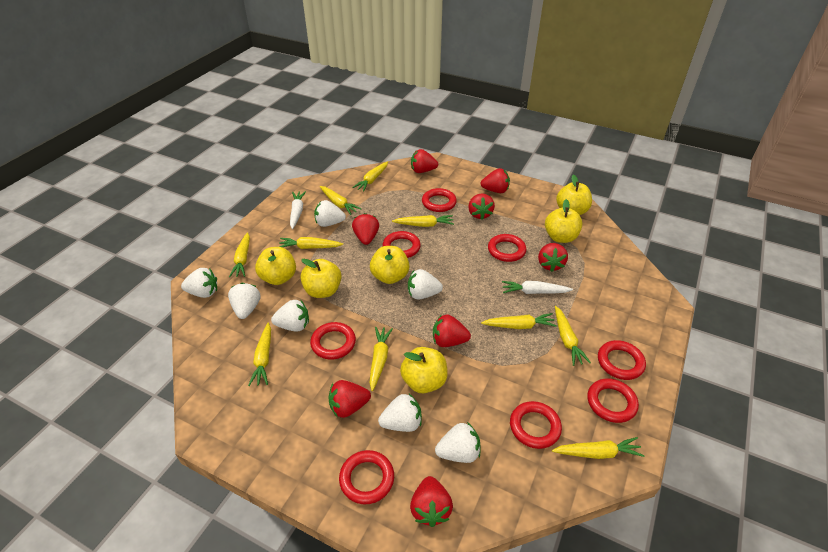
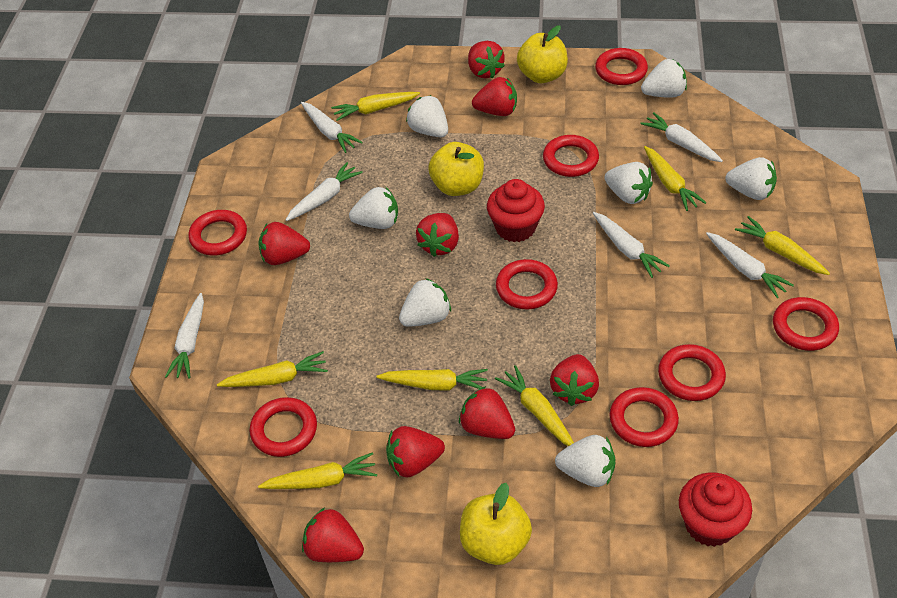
red cupcake: none = 0 -> [487,179,545,242] [679,472,752,547] = 2
white carrot: [290,191,306,229] [502,281,573,294] = 2 -> [165,293,204,379] [286,162,363,221] [301,102,363,153] [593,212,670,278] [640,112,723,162] [706,232,794,298] = 6
yellow apple: [255,247,296,285] [300,259,342,298] [370,246,410,284] [400,347,448,393] [545,199,582,243] [556,174,592,215] = 6 -> [428,142,484,196] [460,483,532,565] [517,25,568,83] = 3
yellow carrot: [229,232,250,277] [248,323,271,386] [279,237,343,249] [320,186,361,215] [352,161,388,192] [369,327,393,391] [392,215,454,227] [481,313,557,329] [552,437,645,459] [555,306,591,366] = 10 -> [217,351,328,387] [258,452,377,489] [331,92,420,121] [376,369,488,390] [495,365,574,446] [644,146,706,211] [735,216,830,275] = 7

